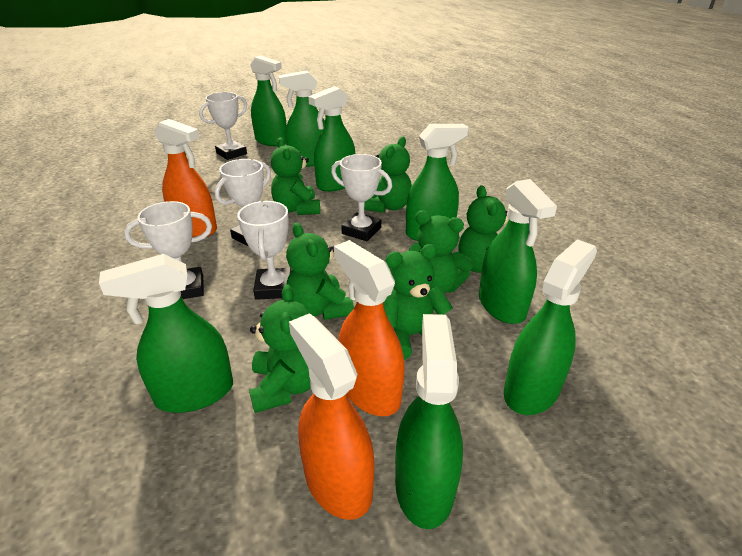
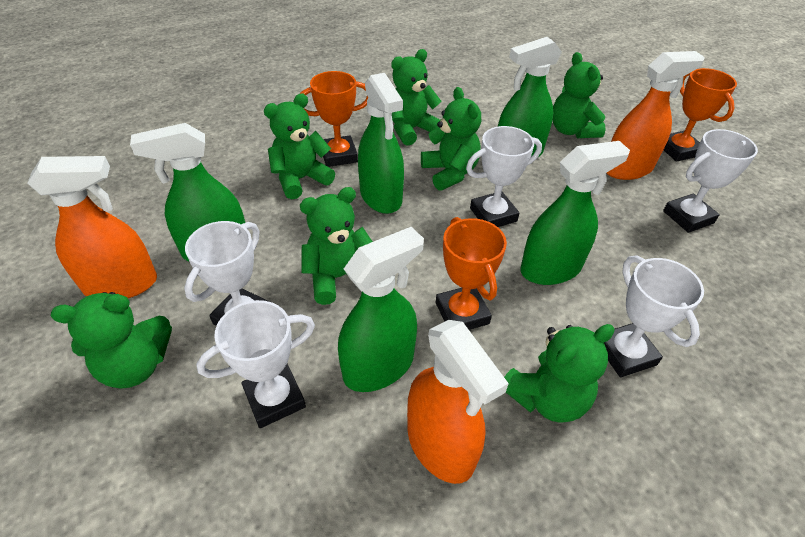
green spray bottle: [99,254,233,413] [250,55,287,146] [279,70,325,167] [308,86,356,192] [395,314,463,529] [406,124,469,241] [479,179,557,324] [504,239,597,415] = 8 -> [130,123,245,262] [338,227,424,392] [358,73,404,214] [498,37,562,157] [520,141,630,285] = 5
orange trophy: none = 0 -> [300,71,369,167] [436,217,507,330] [664,68,737,162] = 3

